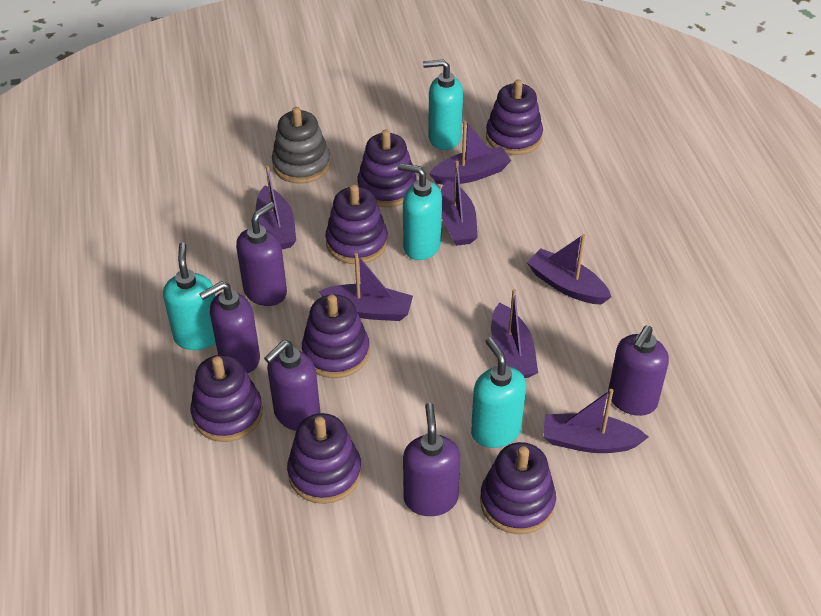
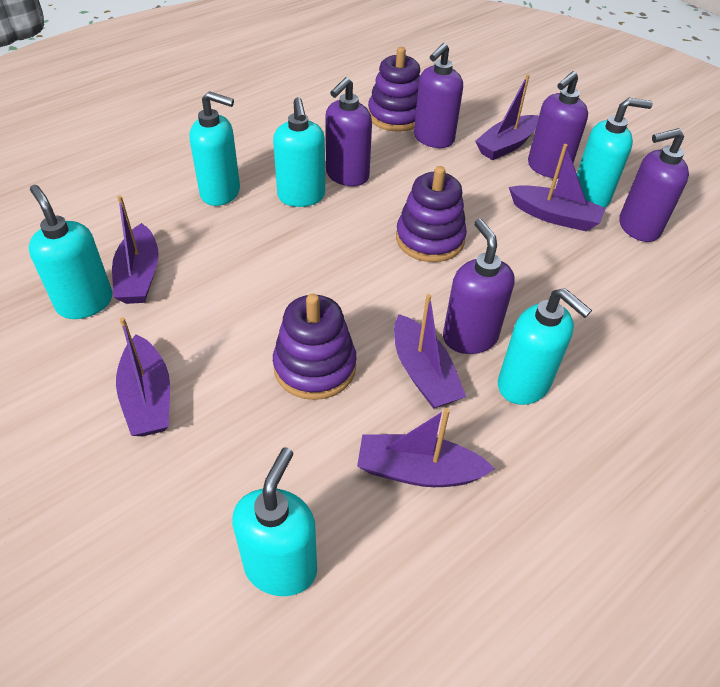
grey stacking toy: [272,107,331,184] = 1 -> none = 0
purple boat: [256,166,296,249] [319,253,413,321] [429,121,511,185] [441,161,478,246] [491,289,538,378] [527,234,611,304] [543,389,648,453] = 7 -> [112,196,159,304] [116,317,170,436] [357,408,495,487] [394,294,466,409] [475,74,539,160] [509,144,606,231] = 6
purple stacking toy: [190,355,263,442] [287,413,362,504] [302,295,369,378] [325,184,388,264] [357,130,416,207] [480,442,556,534] [486,79,543,155] = 7 -> [273,294,357,400] [368,47,420,132] [396,166,467,262] = 3
turquoise soap dispenser: [163,242,216,350] [398,163,442,260] [423,59,463,150] [471,337,526,448] = 4 -> [29,185,112,319] [189,91,240,206] [232,447,317,596] [273,97,325,207] [498,288,592,405] [577,98,653,208] = 6

